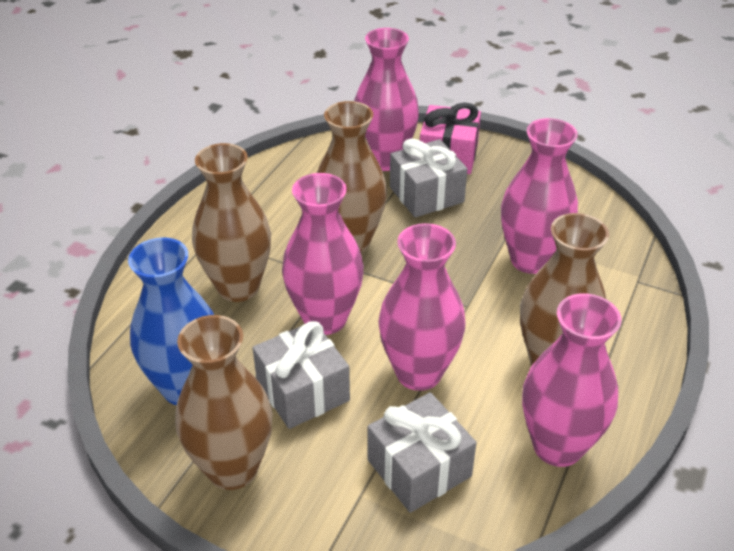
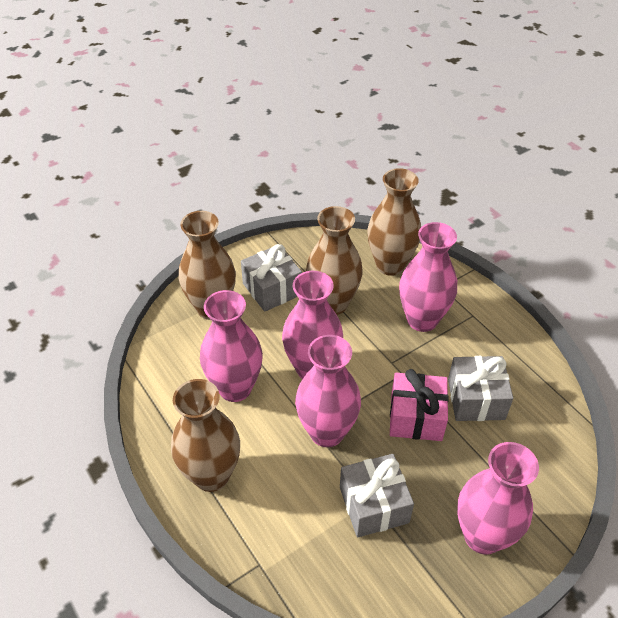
blue vase: [128,237,214,405] = 1 -> none = 0

